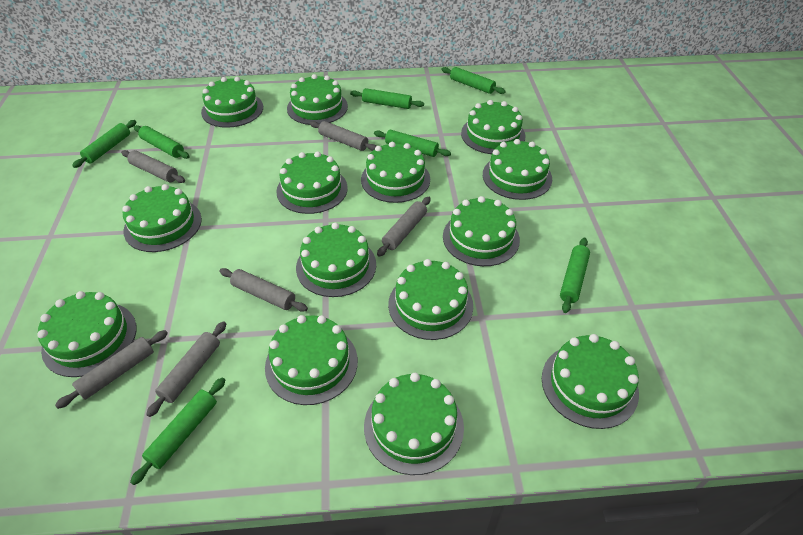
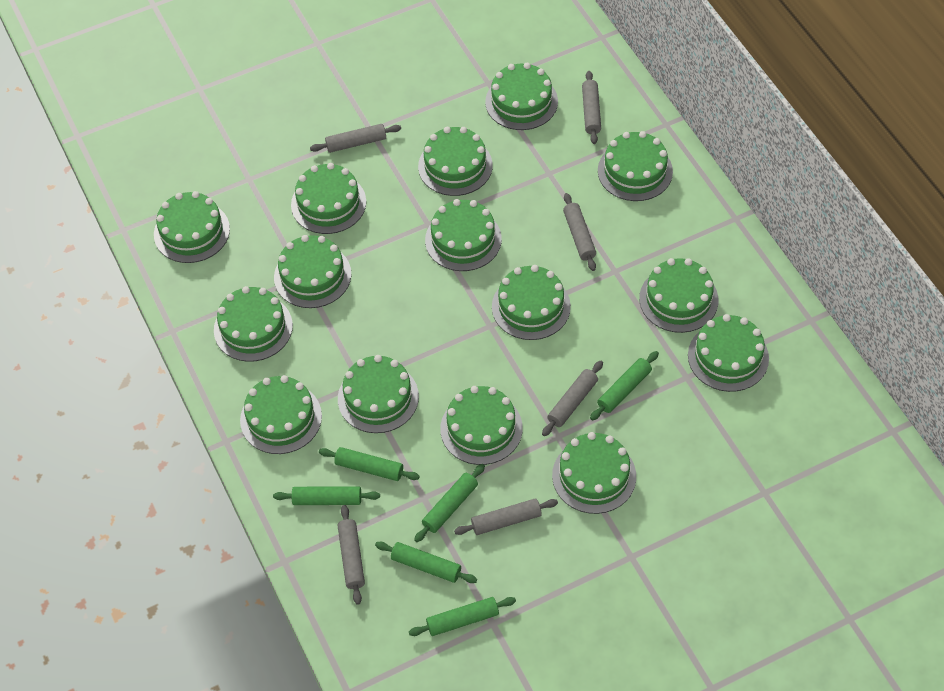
green cake: [37,291,137,377] [122,184,202,252] [201,77,263,128] [265,315,358,405] [276,151,348,214] [287,74,348,125] [296,223,376,297] [361,142,430,203] [364,373,464,475] [388,259,473,340] [443,196,520,266] [461,100,525,154] [483,139,552,200] [542,334,639,429] = 14 -> [154,191,230,263] [214,286,293,362] [240,375,322,454] [274,235,351,308] [291,163,366,234] [338,355,419,433] [418,127,493,196] [425,199,502,271] [440,386,523,465] [485,63,558,130] [492,265,571,340] [552,432,636,514] [598,131,673,201] [639,258,718,333] [688,314,769,392] = 15
green rolling pin: [72,120,136,168] [130,377,225,485] [134,125,190,159] [350,88,424,109] [374,130,451,157] [442,67,506,94] [560,238,590,313] = 7 -> [273,486,380,505] [319,447,420,481] [375,542,477,583] [409,597,516,636] [414,464,485,542] [590,351,659,421] = 6

